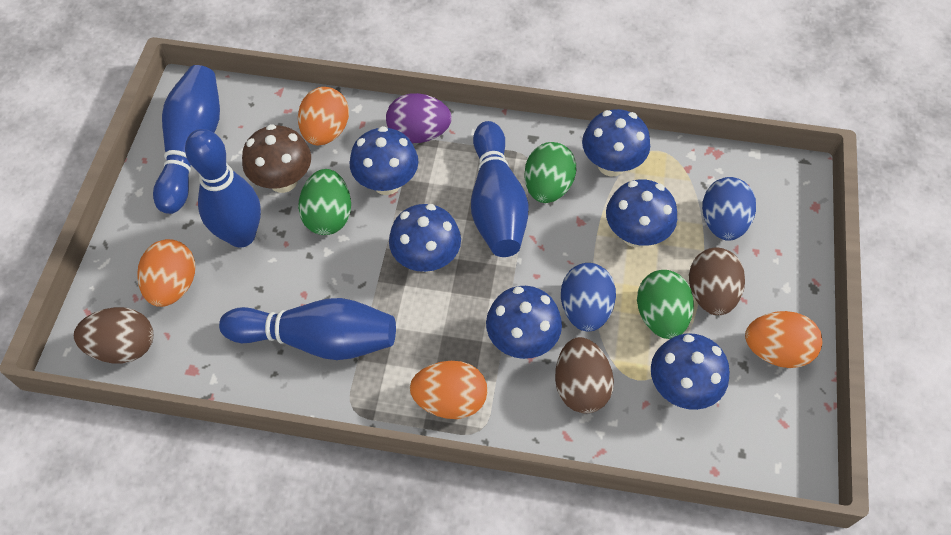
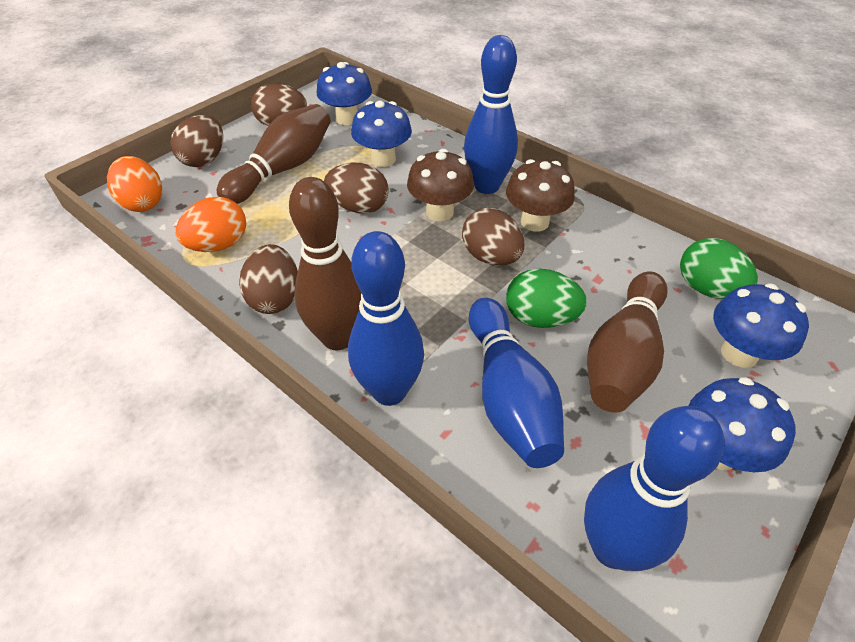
blue egg: [561,263,616,332] [702,177,756,241] = 2 -> none = 0
blue mushroom: [350,126,418,195] [389,204,461,272] [486,286,562,359] [582,109,650,177] [606,179,677,247] [651,333,730,410] = 6 -> [317,62,372,125] [351,101,412,167] [689,377,796,472] [713,283,809,368] = 4
brown bowling pin: none = 0 -> [217,104,330,204] [289,177,361,350] [587,271,668,413] = 3
brown egg: [74,307,153,363] [555,337,614,413] [689,248,745,315] = 3 -> [171,115,223,167] [239,244,298,314] [251,83,307,126] [324,163,389,213] [462,208,524,266] = 5
brown mushroom: [242,124,311,193] = 1 -> [407,149,474,222] [506,159,575,232] = 2
green egg: [298,169,351,235] [524,142,576,203] [637,270,694,339] = 3 -> [506,269,587,328] [680,238,758,299] = 2
orange egg: [137,239,195,307] [298,87,349,145] [410,361,487,419] [745,311,822,368] = 4 -> [107,156,162,212] [176,197,246,252] = 2
purple egg: [386,93,452,143] = 1 -> none = 0

